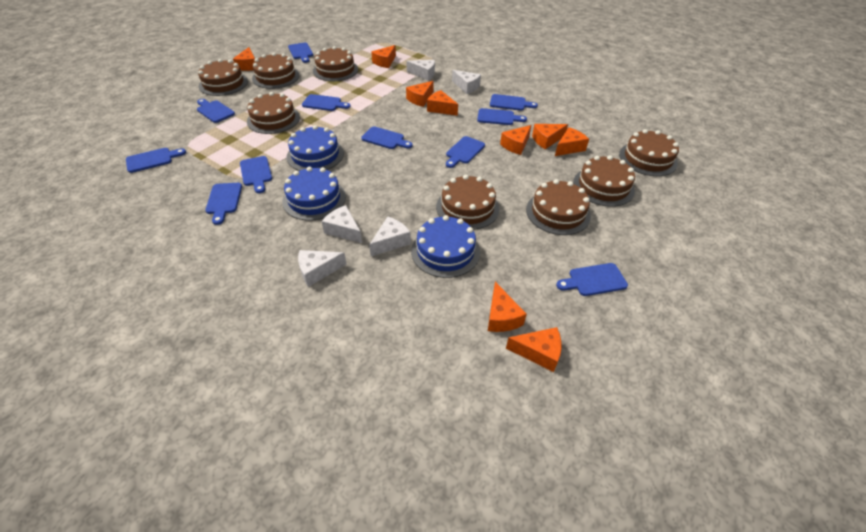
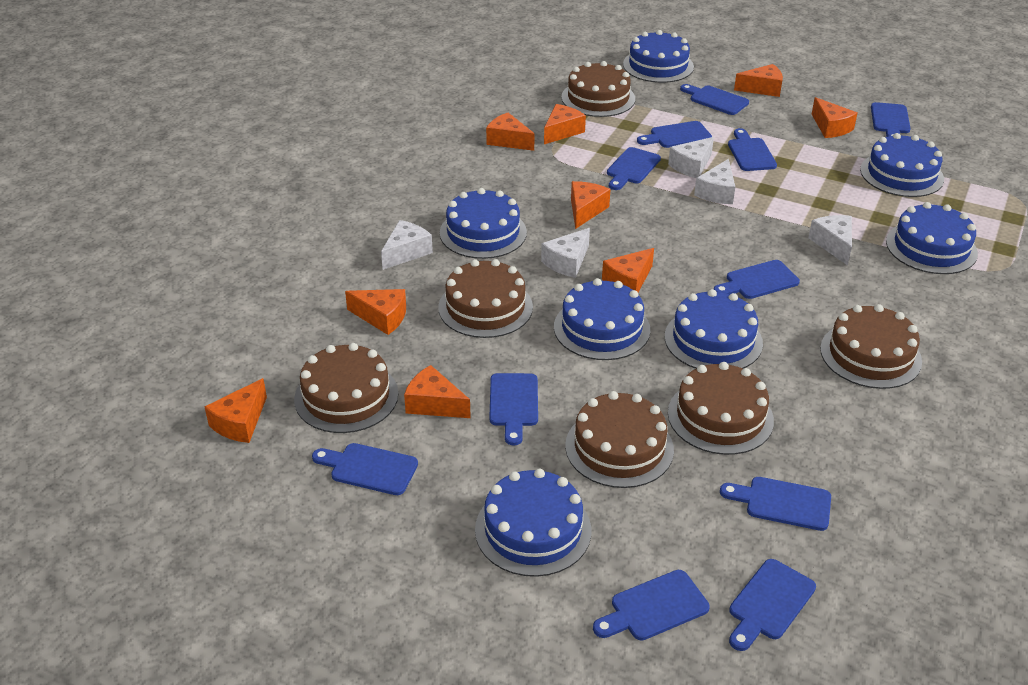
blue cake: [282,167,346,221] [287,125,344,171] [411,215,480,278] = 3 -> [440,188,527,259] [475,469,591,577] [554,278,650,360] [623,30,694,83] [665,289,763,369] [860,133,944,197] [886,202,978,274] = 7
brown cake: [198,59,248,96] [247,92,300,134] [252,53,300,89] [313,46,358,81] [436,175,499,230] [526,179,591,235] [573,155,635,207] [619,129,679,176] = 8 -> [294,343,398,433] [438,259,533,338] [562,61,635,117] [565,391,674,488] [668,362,774,455] [820,304,922,389] = 6

